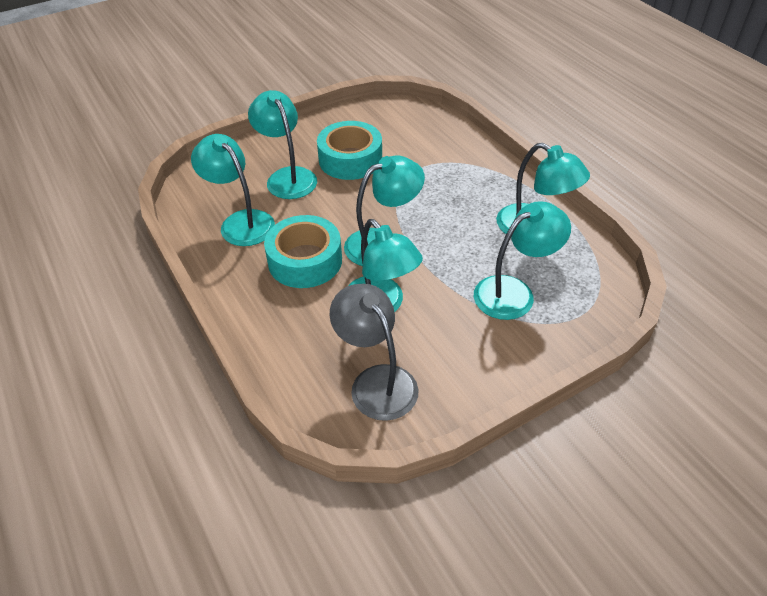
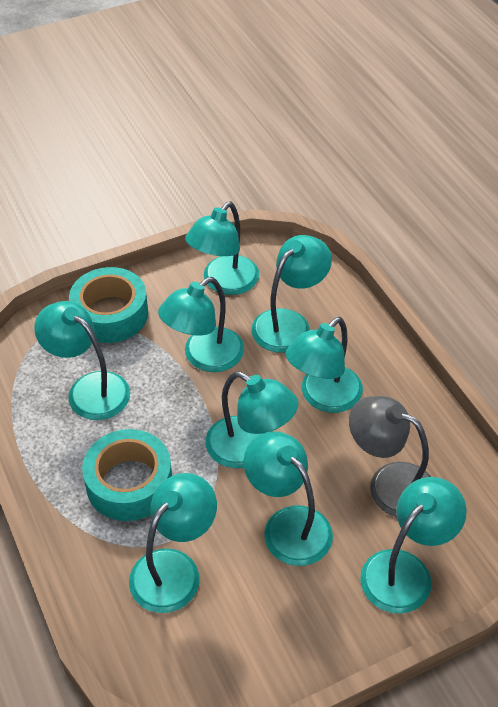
turquoise lamp: [191,134,275,246] [248,90,317,199] [344,155,425,266] [348,219,423,312] [474,201,571,320] [496,143,590,234] = 6 -> [34,301,130,420] [129,473,217,613] [158,277,244,372] [185,201,259,295] [205,371,298,468] [244,431,333,566] [251,235,332,353] [286,317,363,413] [360,477,467,614] = 9

